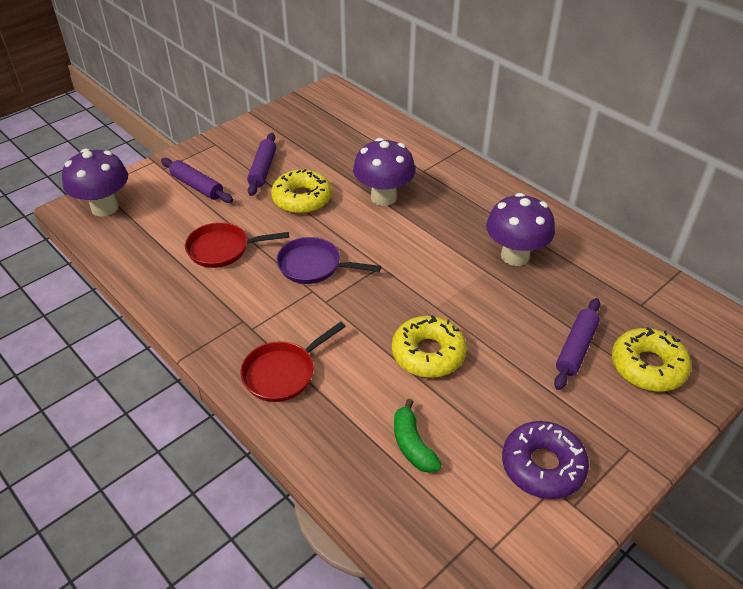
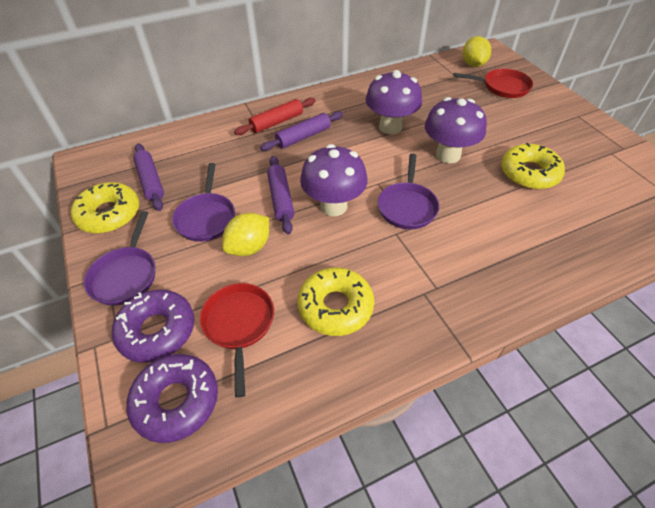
green banana: [394,399,442,473] = 1 -> none = 0
purple donut: [502,421,589,499] = 1 -> [112,289,194,363] [126,354,218,443] = 2
purple pan: [276,237,381,284] = 1 -> [84,211,155,306] [172,163,235,242] [378,154,439,230] = 3
red rolling pin: none = 0 -> [234,98,315,135] = 1
yellow lemon: none = 0 -> [222,213,269,256] [462,36,491,67] = 2

